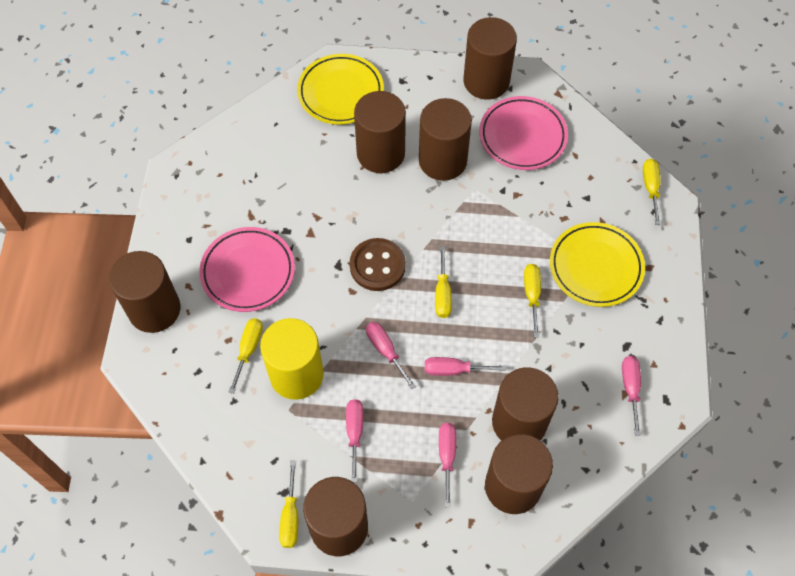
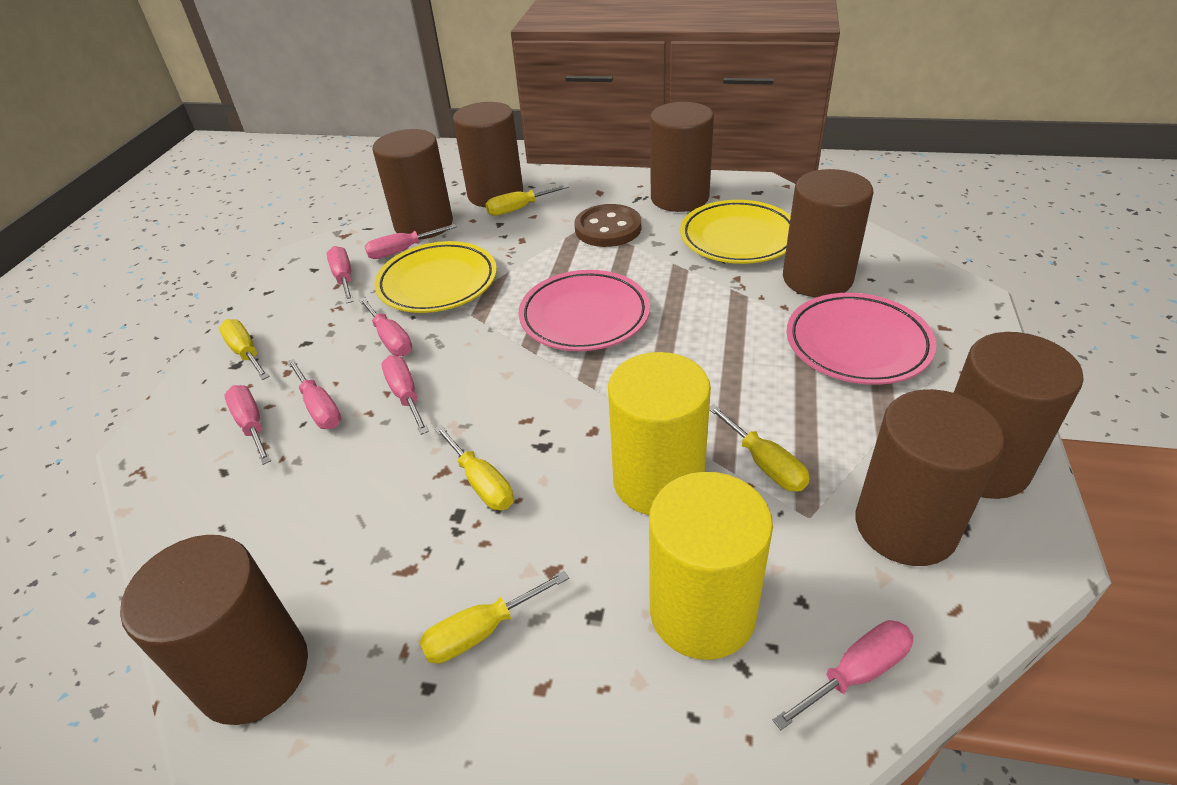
pink screwdriver: [346,399,363,483] [366,322,416,389] [425,357,506,376] [439,423,456,508] [622,356,641,436] = 5 -> [224,385,271,465] [287,359,341,429] [327,246,354,303] [359,297,412,356] [365,224,457,259] [381,355,429,435] [773,620,914,730] = 7
yellow cylinder: [260,318,324,400] = 1 -> [608,352,711,515] [649,472,773,660] = 2

